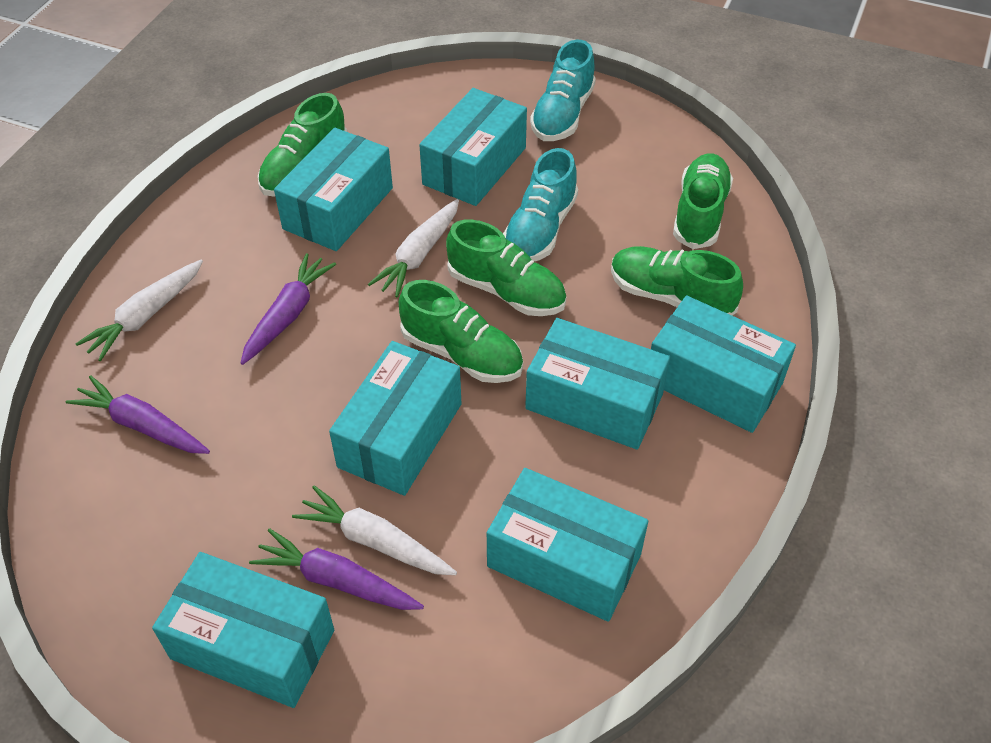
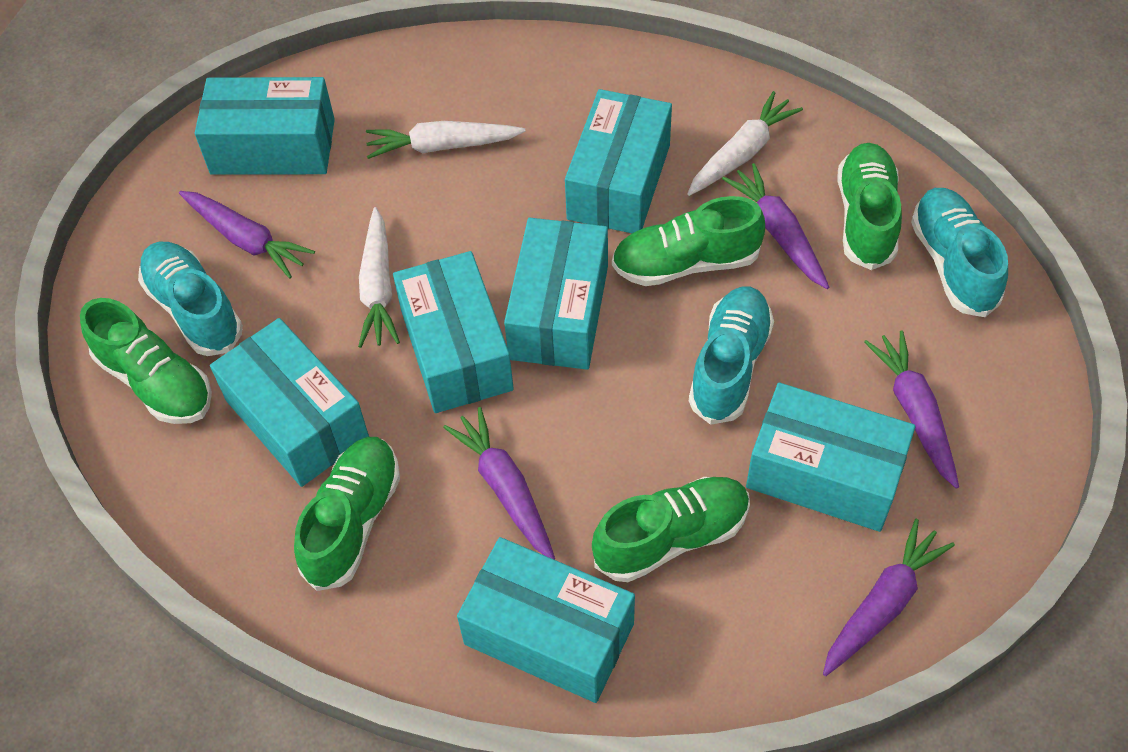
purple carrot: [66,375,210,454] [240,253,336,365] [249,528,424,610] = 3 -> [179,191,315,279] [443,407,555,560] [722,163,829,289] [823,519,955,676] [864,330,959,489] = 5
turquoise shoe: [503,148,578,261] [530,40,596,141] = 2 -> [138,242,243,356] [689,286,774,425] [911,188,1008,317] = 3

